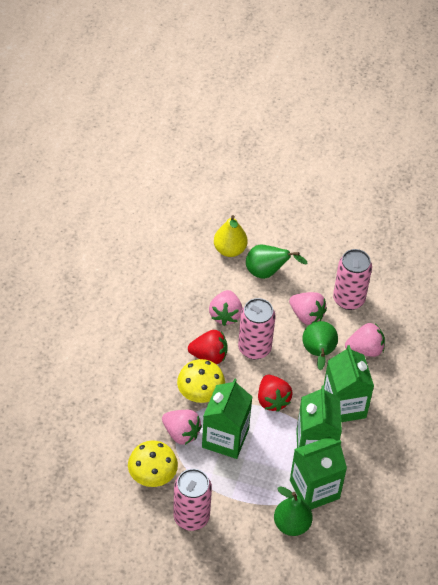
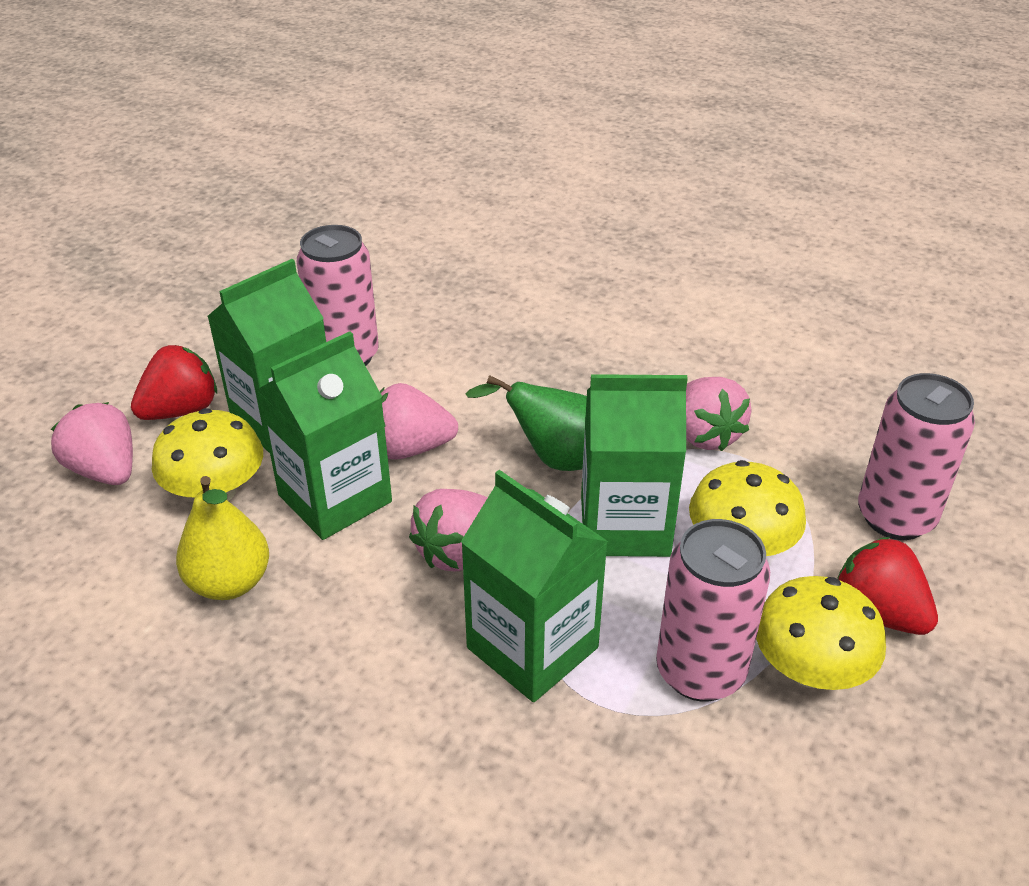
green pear: [246,245,308,279] [274,486,313,536] [302,321,338,370] = 3 -> [465,375,587,471] = 1
yellow mushroom: [128,440,178,487] [177,359,225,403] = 2 -> [152,408,263,501] [689,460,806,556] [756,576,886,690] = 3

